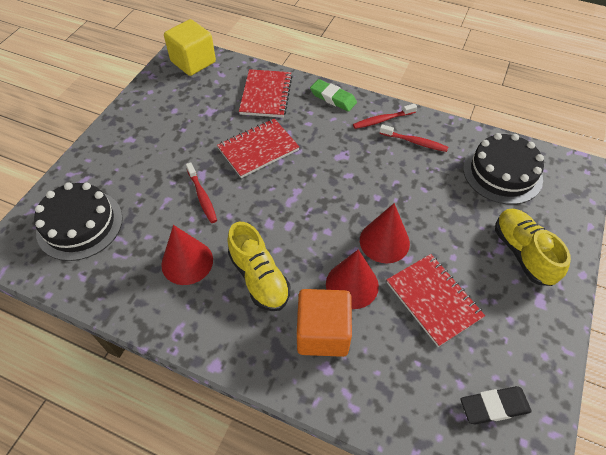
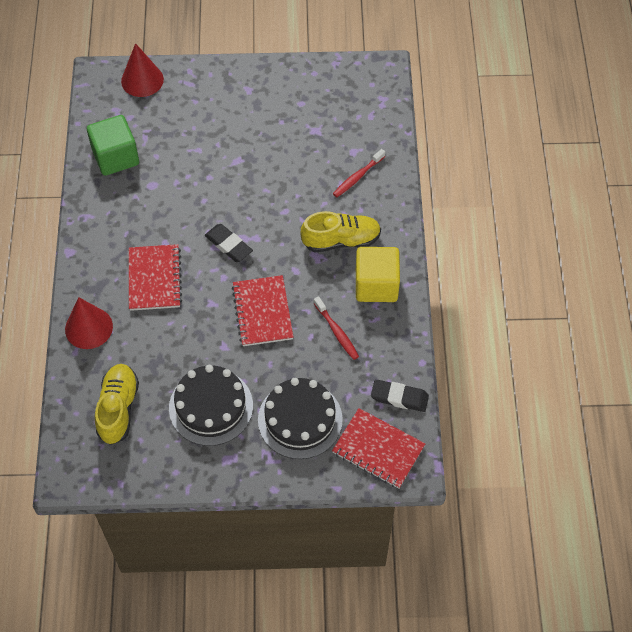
black eraser: [460,386,532,425] = 1 -> [205,224,253,262] [371,379,429,412] = 2
green cube: none = 0 -> [87,115,139,176] = 1
green eraser: [310,79,357,112] = 1 -> none = 0
orange cube: [297,289,352,357] = 1 -> none = 0
red cone: [161,225,213,285] [326,249,379,309] [360,203,410,263] = 3 -> [65,297,113,349] [121,43,164,97] = 2
red toothbrush: [186,162,217,223] [353,104,417,129] [379,124,448,152] = 3 -> [314,296,359,360] [333,149,385,197] = 2

